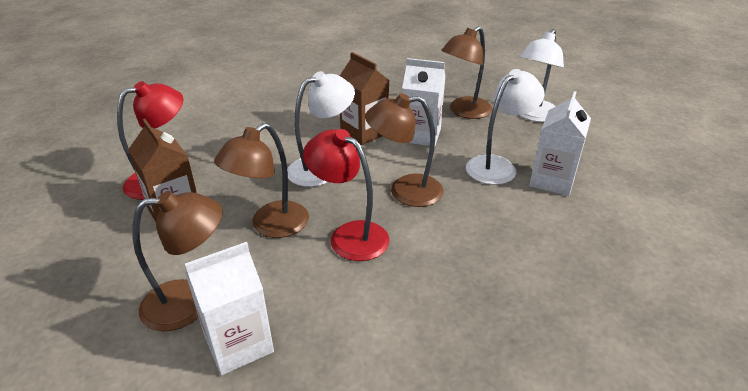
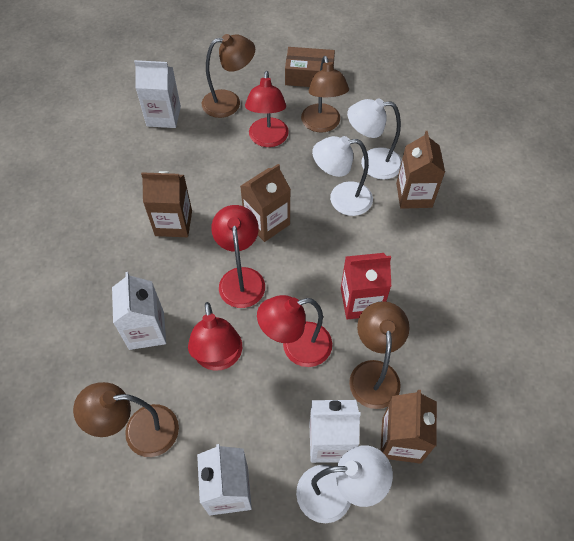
brown box: none = 0 -> [285,47,335,87] = 1
brown carton: [128,119,197,222] [340,52,389,145] = 2 -> [141,171,192,237] [240,164,291,242] [380,390,437,464] [396,131,445,209] = 4
red carton: none = 0 -> [341,253,391,319] = 1
red lamp: [117,81,184,200] [303,129,389,261] = 2 -> [188,302,242,371] [211,205,265,308] [245,71,289,147] [257,295,332,367] = 4
white carton: [185,242,274,375] [402,58,445,146] [529,91,591,196] = 3 -> [112,272,166,350] [134,60,181,128] [197,444,252,515] [309,400,361,463] = 4

